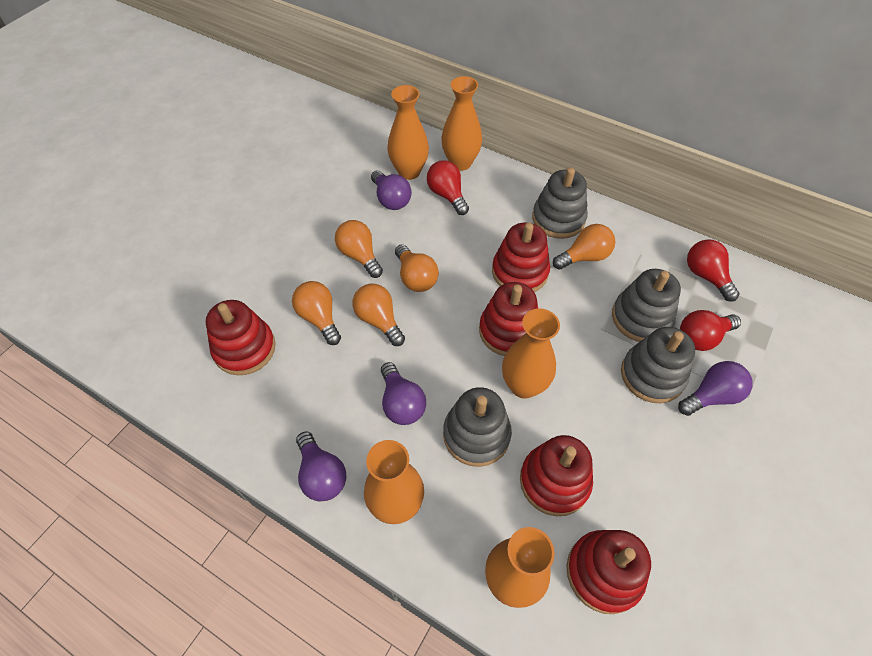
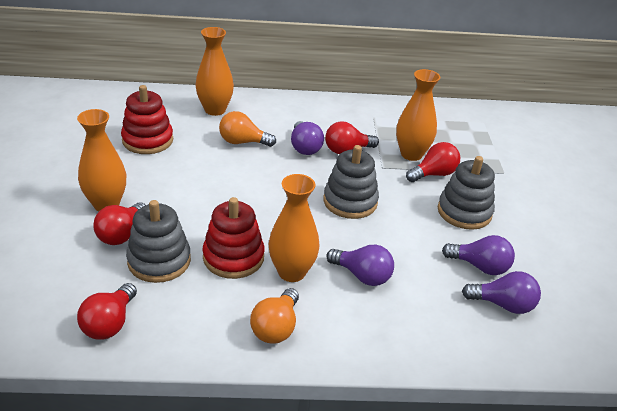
grey stacking toy: [443,387,512,467] [532,167,588,239] [612,269,681,342] [621,327,695,403] = 4 -> [126,200,191,283] [323,145,379,219] [438,156,495,230] = 3
orange light bulb: [292,281,341,345] [335,220,383,278] [352,284,405,346] [395,244,439,292] [553,224,615,270] = 5 -> [219,111,276,147] [250,288,299,344] = 2
orange vase: [364,440,424,524] [387,85,429,180] [441,76,482,171] [485,527,555,608] [502,308,560,399] = 5 -> [77,109,126,211] [196,27,234,116] [269,174,319,282] [396,69,440,161] = 4
red light bulb: [427,160,469,215] [680,310,741,351] [687,239,739,302] = 3 -> [77,283,137,340] [93,202,145,245] [325,121,379,154] [406,142,460,182] = 4
red stacking toy: [206,300,276,375] [479,282,538,356] [492,223,550,292] [520,435,593,516] [567,530,651,614] = 5 -> [121,85,173,154] [202,197,265,279] = 2

